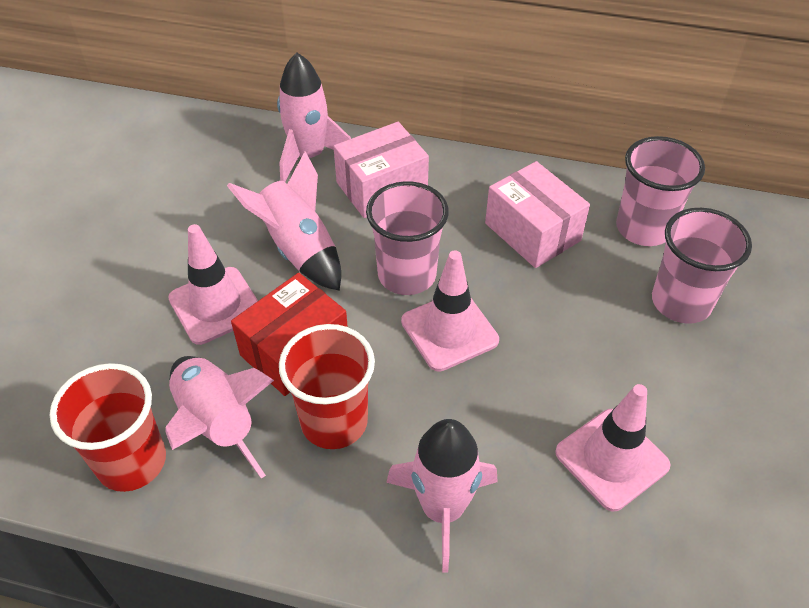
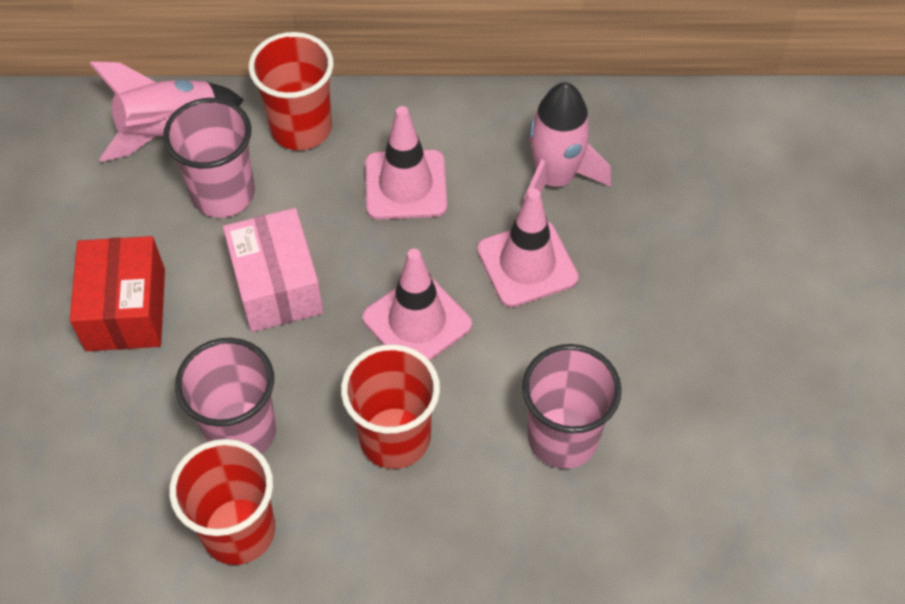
pink box: [333,122,429,218] [485,161,590,268] = 2 -> [223,208,323,332] = 1
pink rocket: [165,356,274,479] [227,151,341,291] [277,53,351,181] [386,419,498,573] = 4 -> [89,62,244,162] [524,82,611,200] = 2
red cup: [50,363,166,492] [279,324,375,449] = 2 -> [169,439,275,565] [249,32,334,150] [341,344,440,469] = 3

